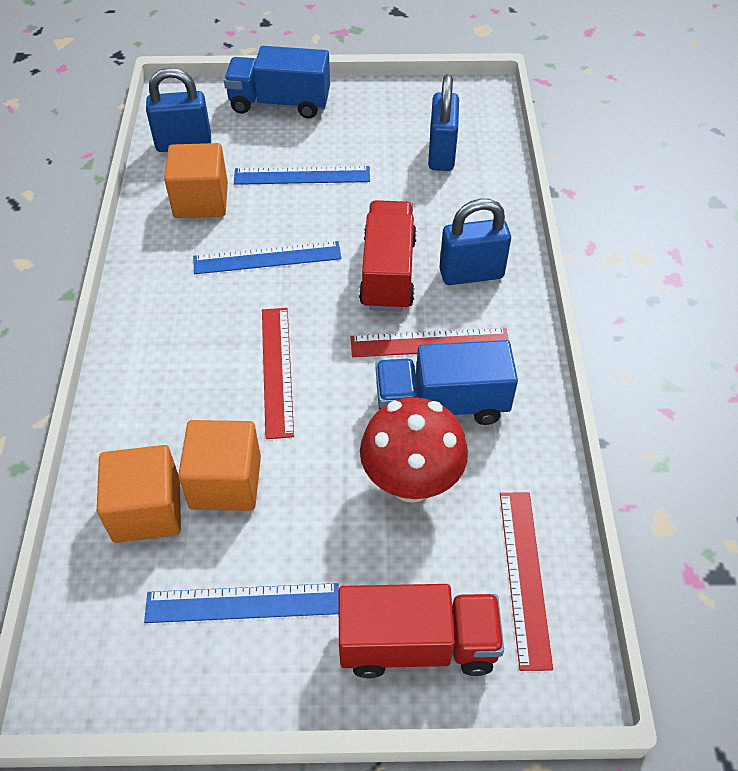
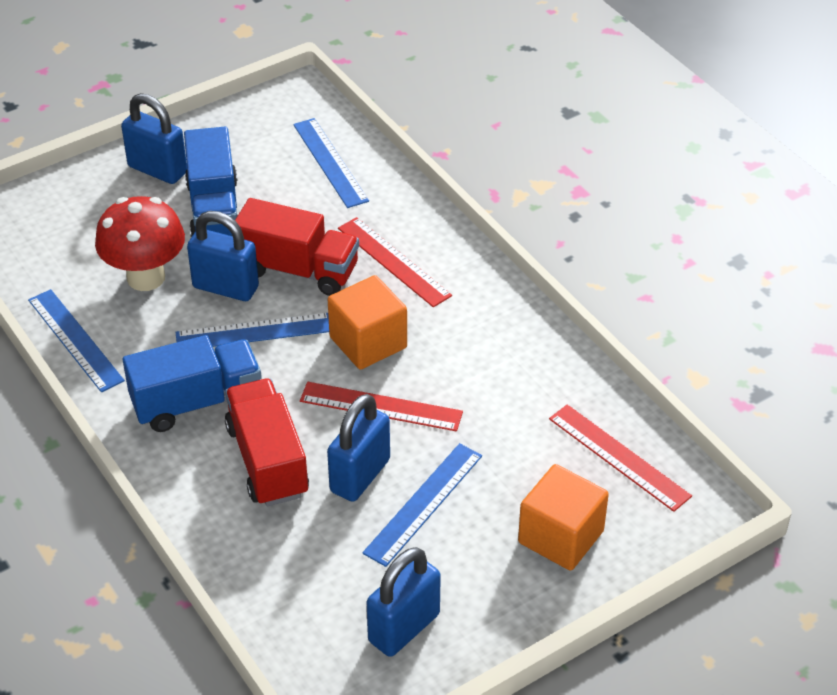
blue padlock: [146,68,211,152] [428,74,459,171] [439,199,511,285] = 3 -> [121,93,187,184] [187,211,259,301] [327,394,390,502] [367,547,441,657] = 4
blue ruler: [144,583,339,623] [193,241,341,274] [234,166,370,185] = 3 -> [28,289,125,392] [176,313,329,347] [293,118,369,208] [362,443,482,567] = 4
orange cube: [97,445,181,543] [164,143,228,218] [178,420,261,511] = 3 -> [328,275,407,370] [518,464,609,571] = 2

